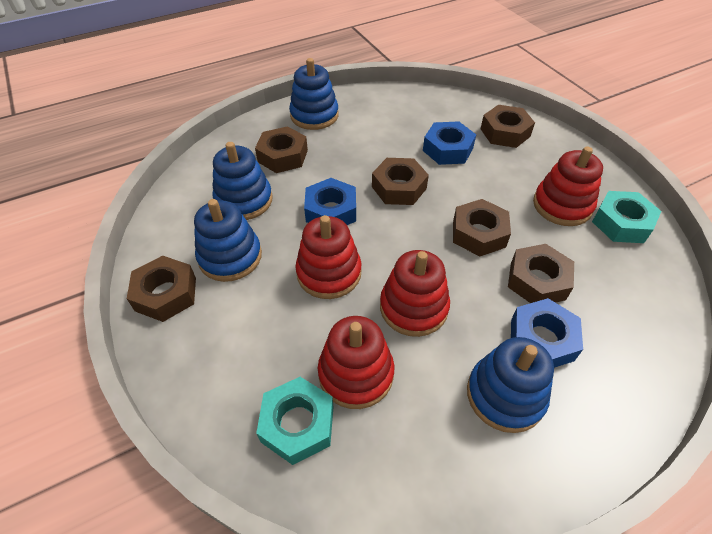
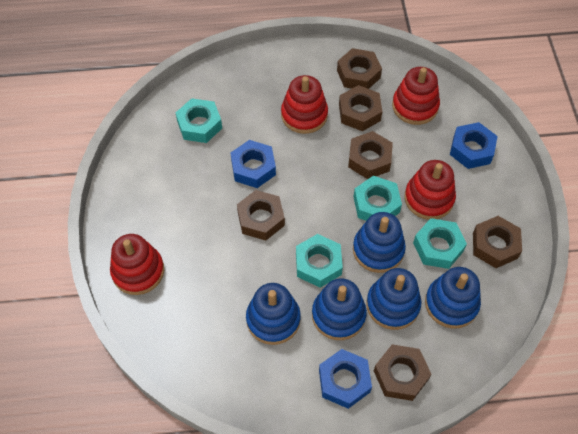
blue stacking toy: [194,199,262,282] [212,142,273,220] [289,58,339,130] [467,337,554,433] = 4 -> [246,283,301,345] [312,278,367,340] [353,212,406,273] [366,268,421,330] [425,267,481,329] = 5
turquoise nut: [256,377,333,465] [592,191,661,243] = 2 -> [176,98,222,143] [296,234,343,288] [354,176,402,221] [413,218,467,269] = 4

